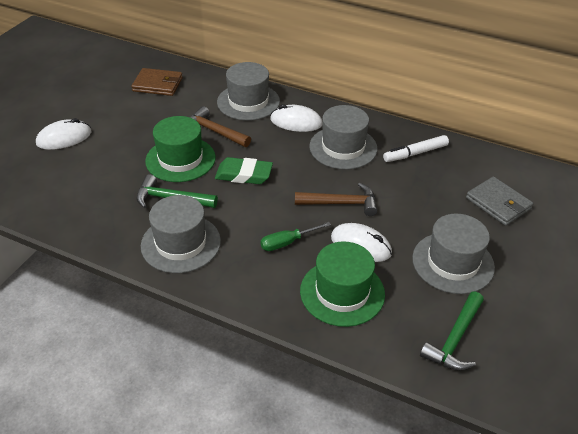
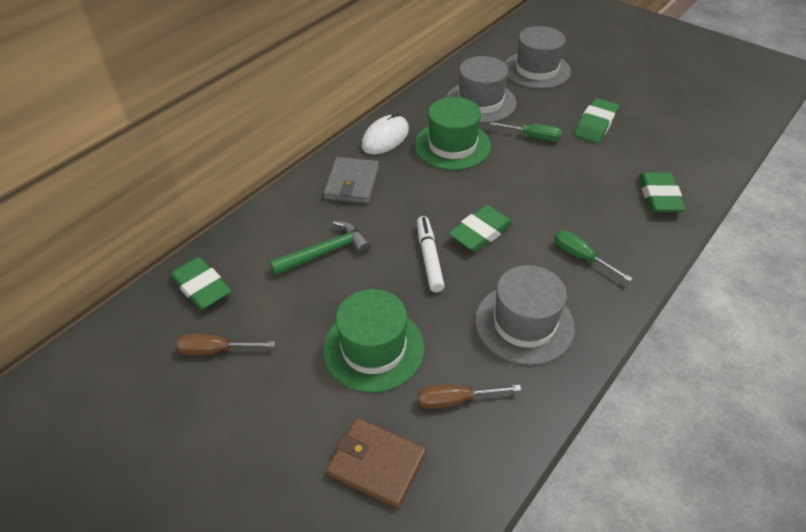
brown hammer: [190,106,251,147] [295,183,377,216] = 2 -> none = 0
brown screwdriver: none = 0 -> [176,334,275,355] [418,384,521,409] = 2
green eraser: [215,157,273,184] = 1 -> [170,257,231,310] [448,205,513,252] [574,98,619,143] [639,172,685,213] = 4
green hammer: [136,174,218,208] [420,292,484,370] = 2 -> [270,221,371,276] = 1
green screwdriver: [260,222,331,251] = 1 -> [489,122,562,141] [554,230,633,282] = 2
grey hat: [141,195,221,273] [217,62,280,121] [309,105,378,170] [412,214,495,294] = 4 -> [446,56,516,123] [475,265,575,365] [505,26,571,89] = 3
white mouse: [36,118,91,150] [270,104,322,132] [331,223,392,262] = 3 -> [361,112,409,154] = 1

